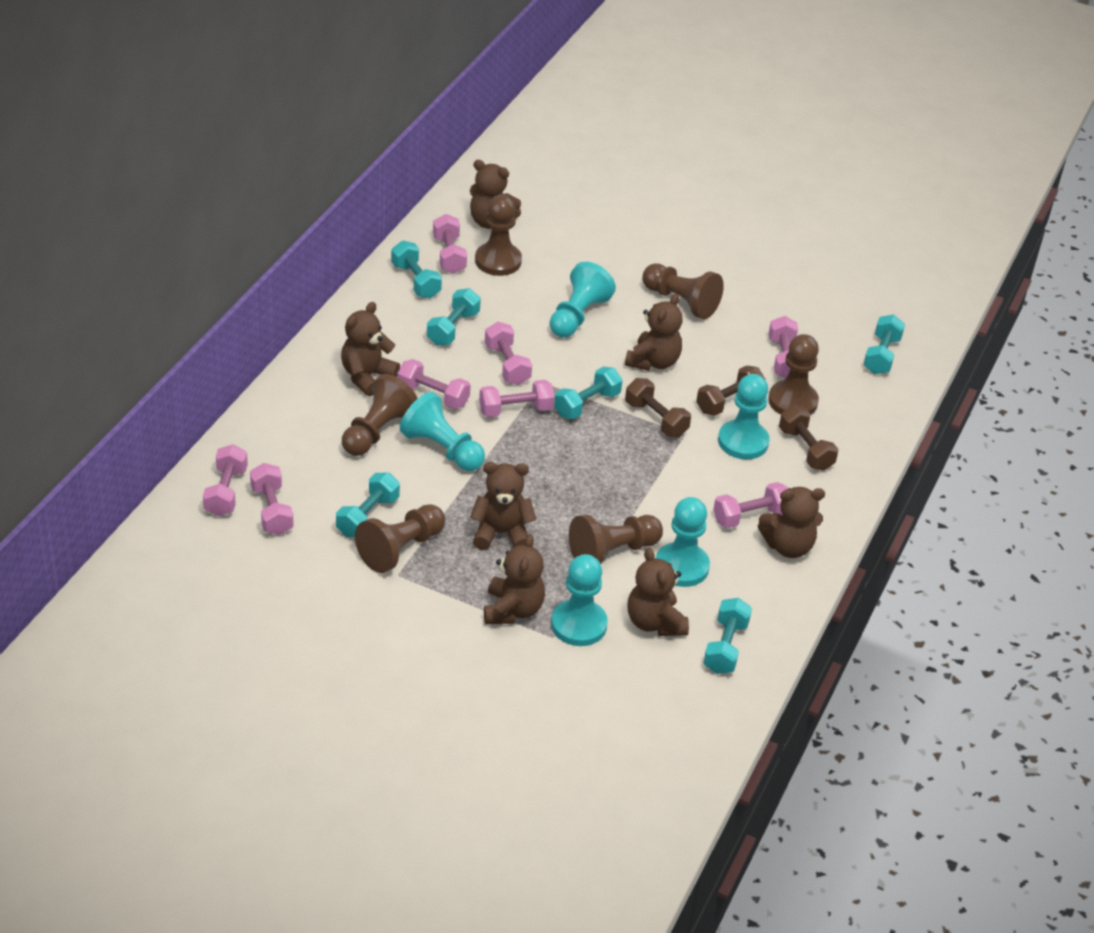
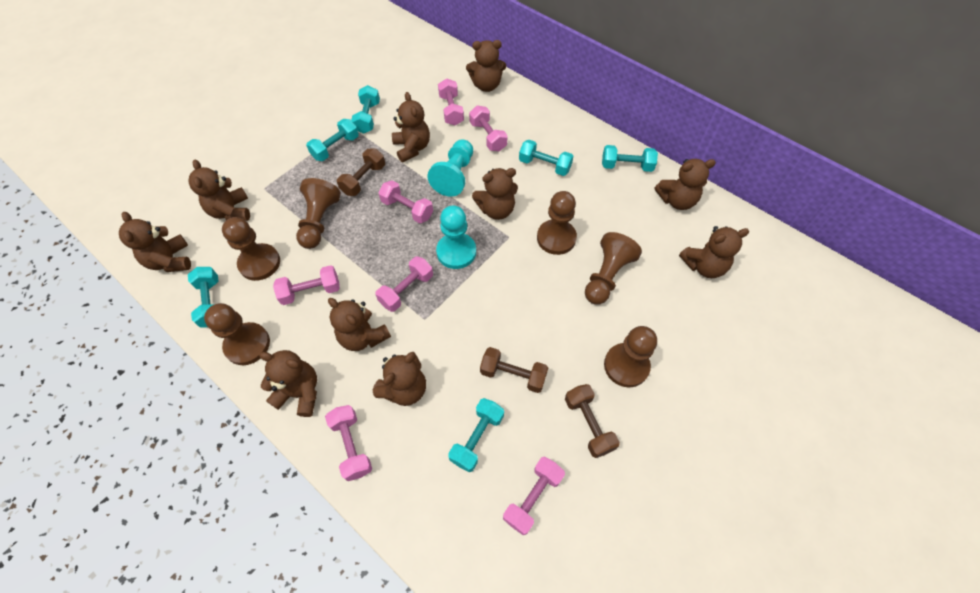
brown teddy bear: [341,302,400,396] [470,160,521,229] [470,462,536,550] [484,534,545,624] [625,294,683,371] [628,548,689,636] [758,487,825,558] = 7 -> [119,212,191,272] [189,160,250,221] [259,350,317,417] [328,298,391,351] [373,352,426,406] [392,92,430,162] [466,40,506,92] [472,168,518,220] [655,159,716,210] [679,226,749,278] = 10
pink dumbbell: [203,444,248,516] [250,463,294,535] [397,359,471,410] [433,214,467,274] [479,380,554,417] [485,322,532,385] [713,482,788,528] [769,316,798,379] = 8 -> [273,265,340,305] [325,405,372,481] [375,257,433,312] [378,180,433,223] [438,78,464,126] [469,106,508,151] [503,456,565,535] = 7
turquoise pawn: [400,392,485,471] [550,262,616,338] [551,554,608,646] [656,497,710,587] [718,374,769,459] = 5 -> [427,139,473,197] [436,205,476,269] = 2

